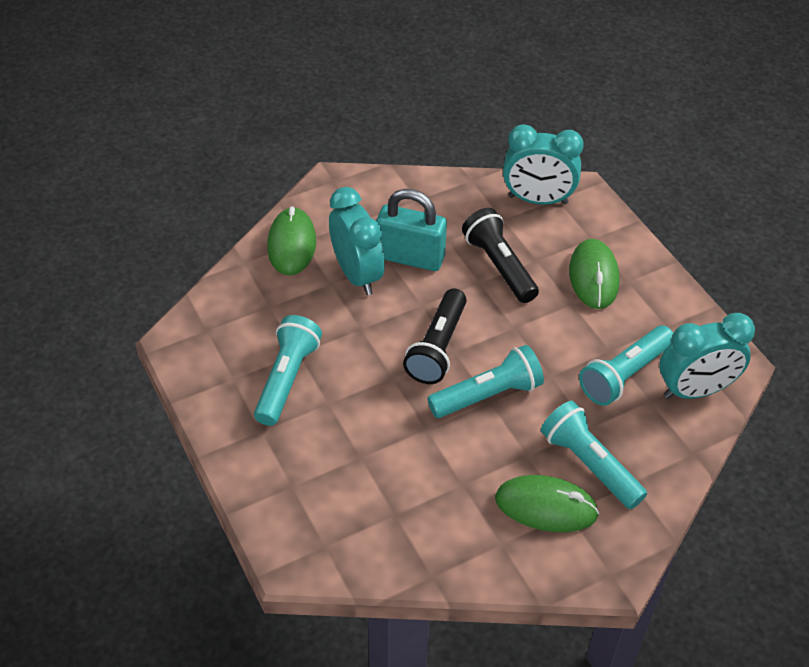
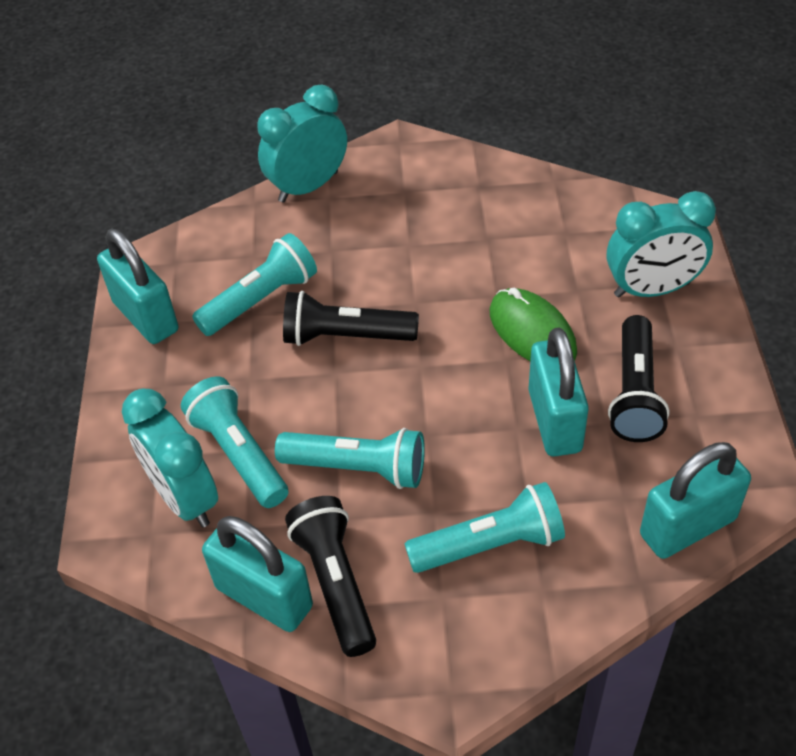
black flashlight: [403,288,467,384] [462,208,539,303] = 2 -> [283,291,419,346] [285,496,376,657] [608,315,669,442] = 3
green mouse: [267,207,316,275] [495,475,599,532] [569,239,620,309] = 3 -> [489,288,577,361] = 1
turquoise padlock: [376,189,447,271] = 1 -> [97,229,178,344] [202,516,313,632] [528,327,589,457] [640,442,751,559] = 4

